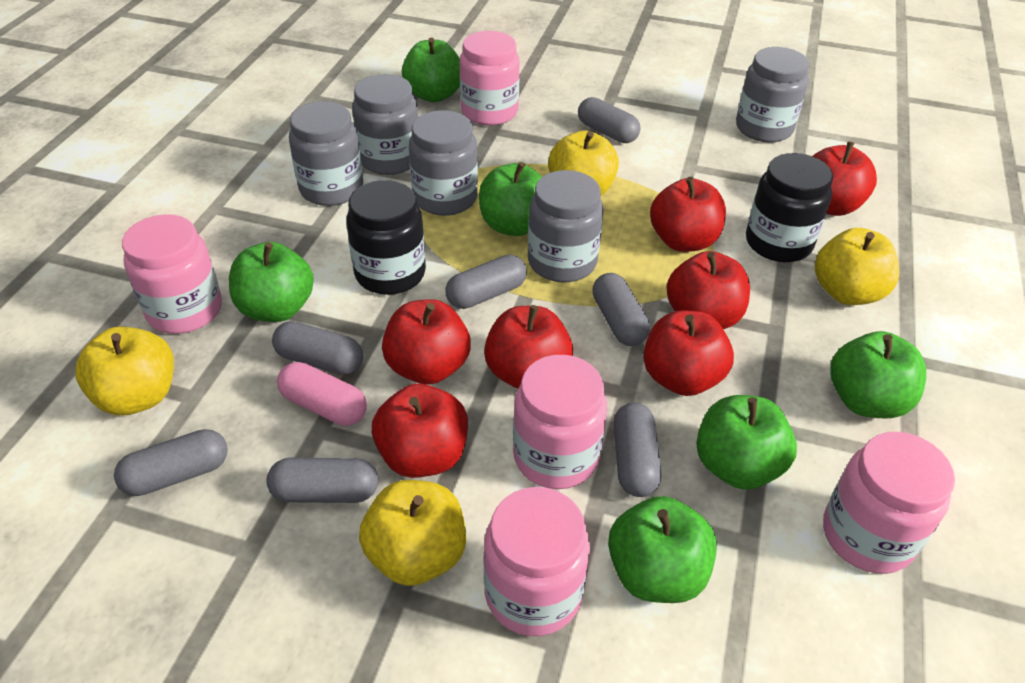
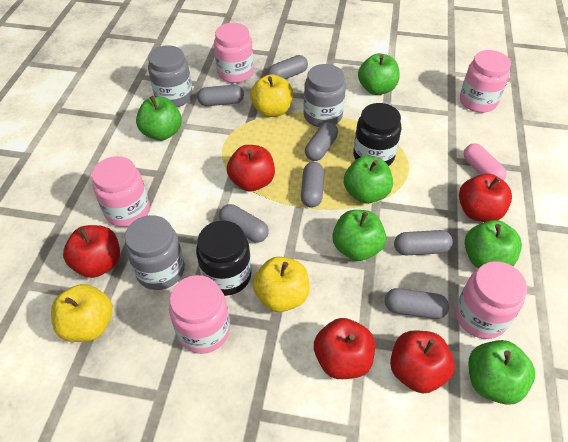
grey jar: [289,101,363,206] [352,74,418,175] [409,110,478,216] [528,170,604,282] [736,47,809,142] = 5 -> [125,215,185,290] [148,45,193,107] [304,64,346,127] = 3
red apple: [372,384,468,478] [382,299,471,385] [484,305,573,389] [643,310,734,396] [650,177,726,252] [667,251,750,329] [813,141,877,216] = 7 -> [63,225,120,278] [227,145,275,191] [314,318,375,379] [390,330,455,394] [459,174,512,222] = 5
yellow apple: [75,326,174,415] [359,480,466,586] [548,130,619,195] [815,228,899,305] = 4 -> [51,284,113,342] [250,74,293,117] [253,256,309,312] = 3

